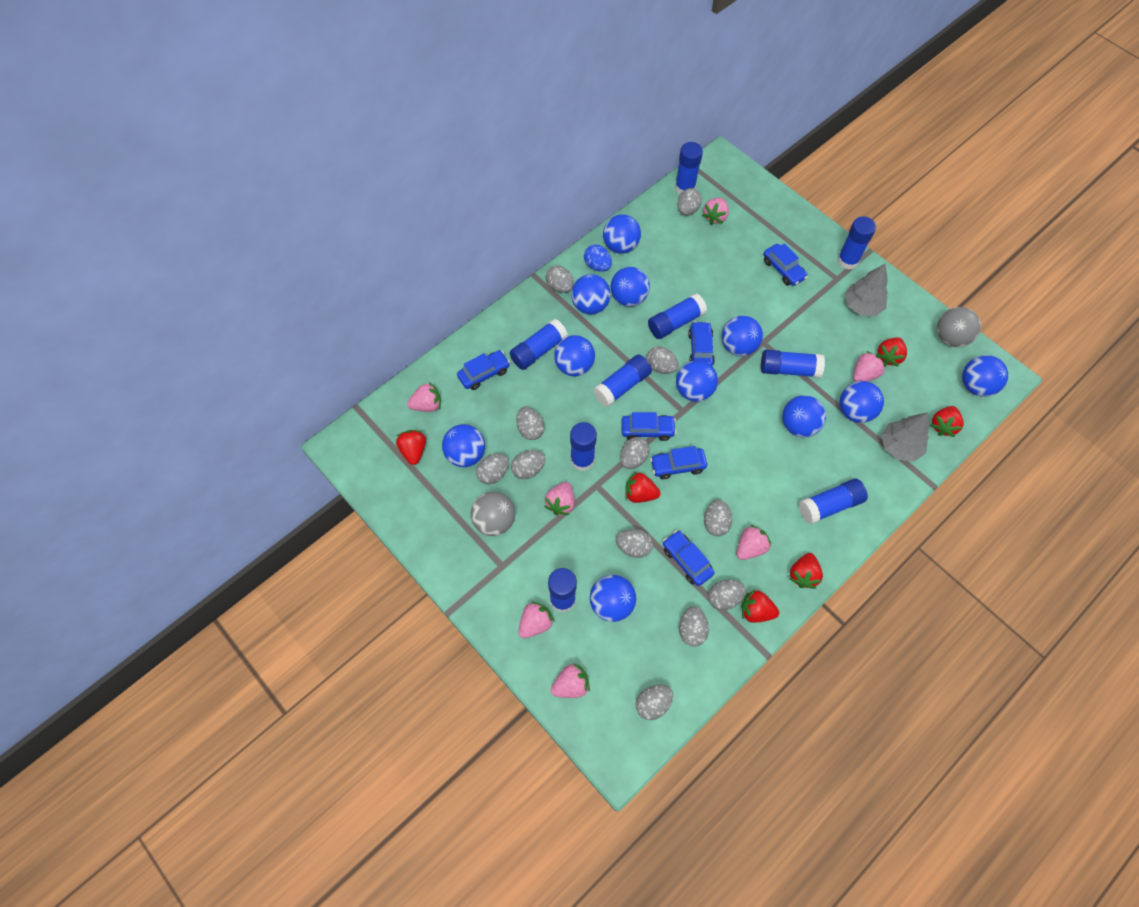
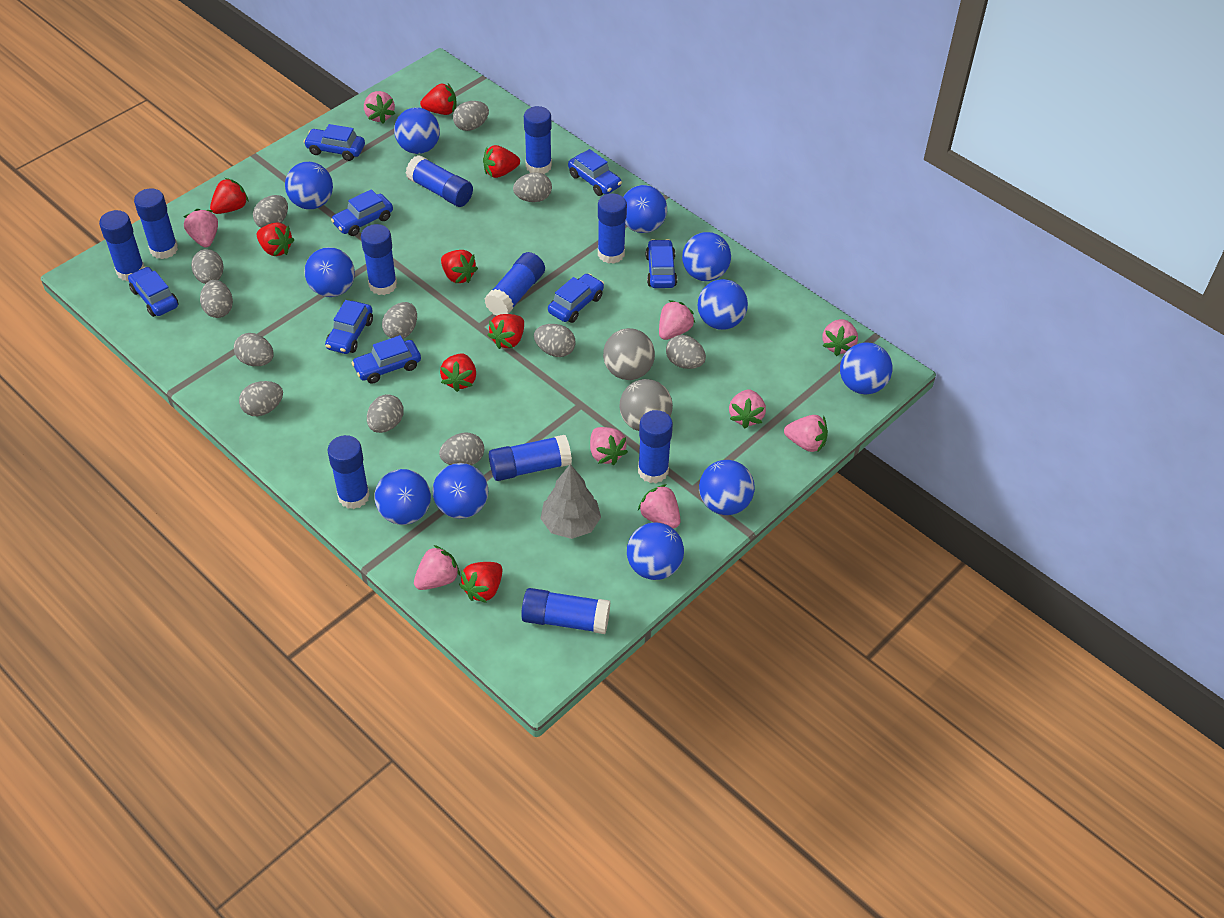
blue car: [457,350,510,390] [621,412,676,441] [650,446,707,479] [663,530,714,586] [688,321,715,366] [763,243,808,286] = 6 -> [128,267,178,317] [304,124,365,161] [325,300,373,354] [331,189,393,236] [351,335,421,384] [548,273,604,323] [568,149,622,196] [646,239,677,288] = 8
blue egg: [584,244,612,272] = 1 -> none = 0
blue glue stick: [510,319,568,370] [548,568,577,612] [570,422,597,471] [593,355,652,407] [648,294,707,339] [675,142,703,194] [761,349,825,378] [799,479,868,524] [837,216,876,270] = 9 -> [99,210,145,281] [134,188,178,259] [327,435,370,509] [361,224,397,295] [406,155,473,207] [484,252,545,315] [489,435,572,481] [521,588,610,634] [524,106,552,174] [598,193,627,264] [638,410,673,483] = 11
grey tree: [845,264,888,316] [881,412,929,461] = 2 -> [540,464,601,539] = 1
pink strawberry: [407,382,441,412] [518,601,555,638] [544,482,575,515] [551,663,590,698] [702,198,729,225] [737,525,771,560] [853,351,886,382] = 7 -> [184,209,218,248] [364,91,395,123] [414,545,460,590] [590,427,628,465] [638,484,681,528] [659,300,695,340] [729,389,766,428] [784,415,828,453] [822,319,858,356] = 9
red strawberry: [396,430,426,465] [625,471,661,503] [741,590,779,623] [790,553,823,589] [876,337,907,367] [931,406,964,437] = 6 -> [210,178,249,214] [257,223,294,256] [420,84,457,115] [440,354,476,392] [441,250,478,283] [459,562,503,603] [483,145,520,178] [487,314,524,349] = 8

